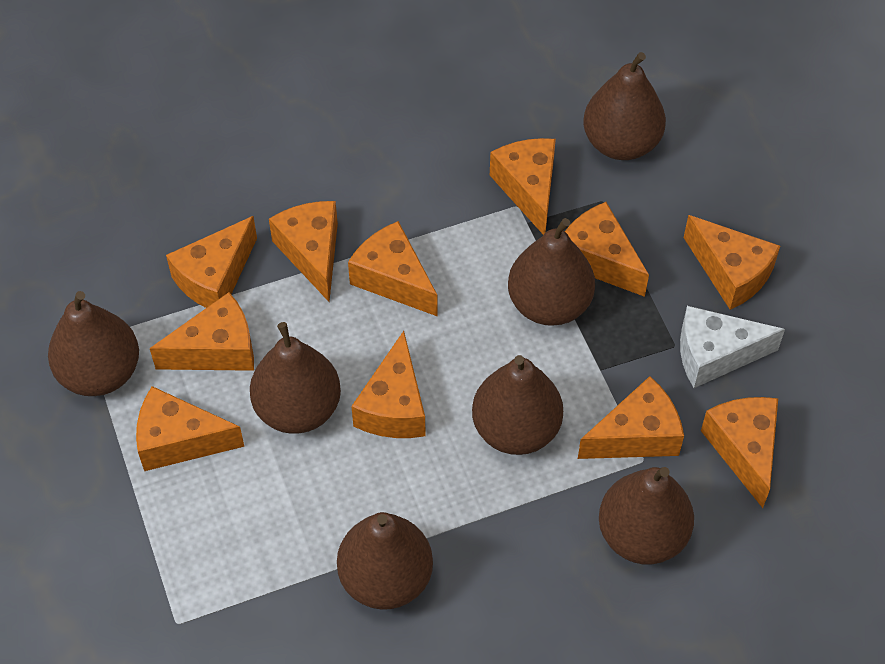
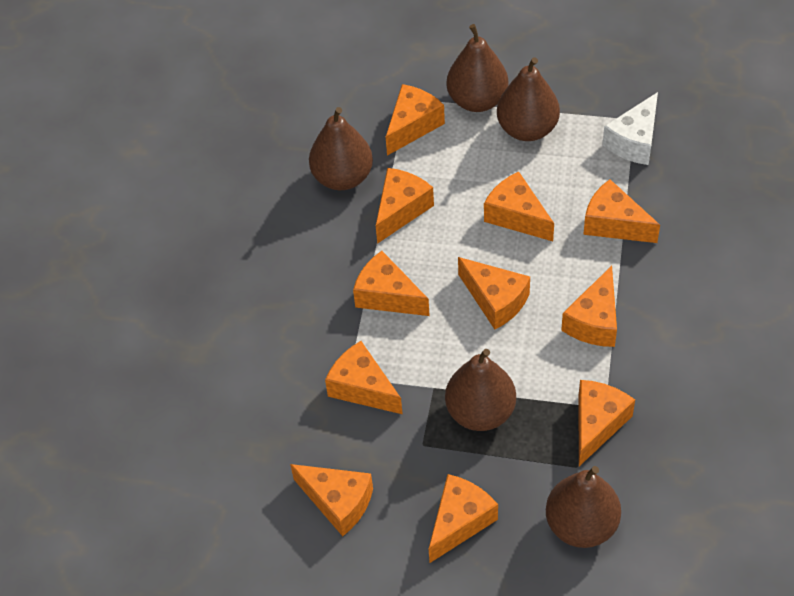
brown pear: [48,291,139,396] [250,322,341,434] [337,512,433,610] [472,355,563,455] [508,218,595,326] [583,52,666,160] [599,467,694,564] = 7 -> [309,107,373,190] [445,349,516,431] [447,24,508,112] [497,57,560,141] [546,466,621,548] = 5

